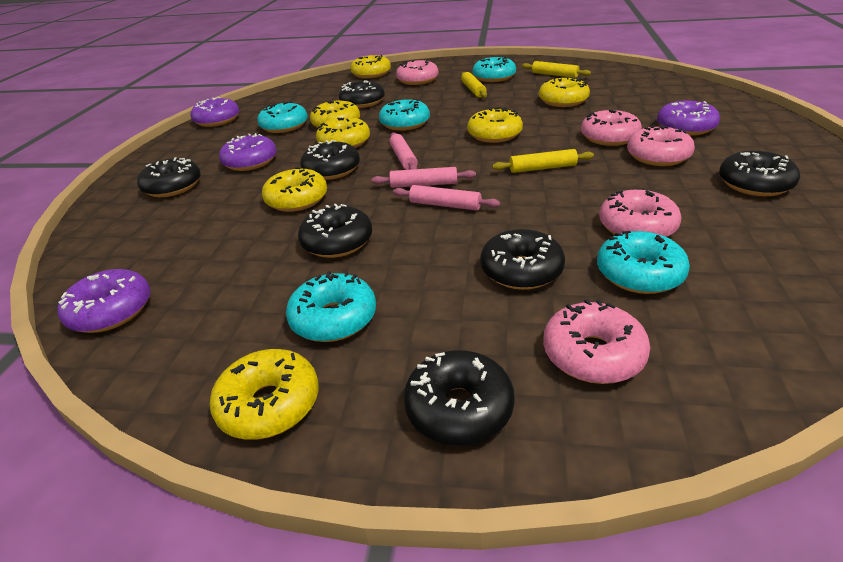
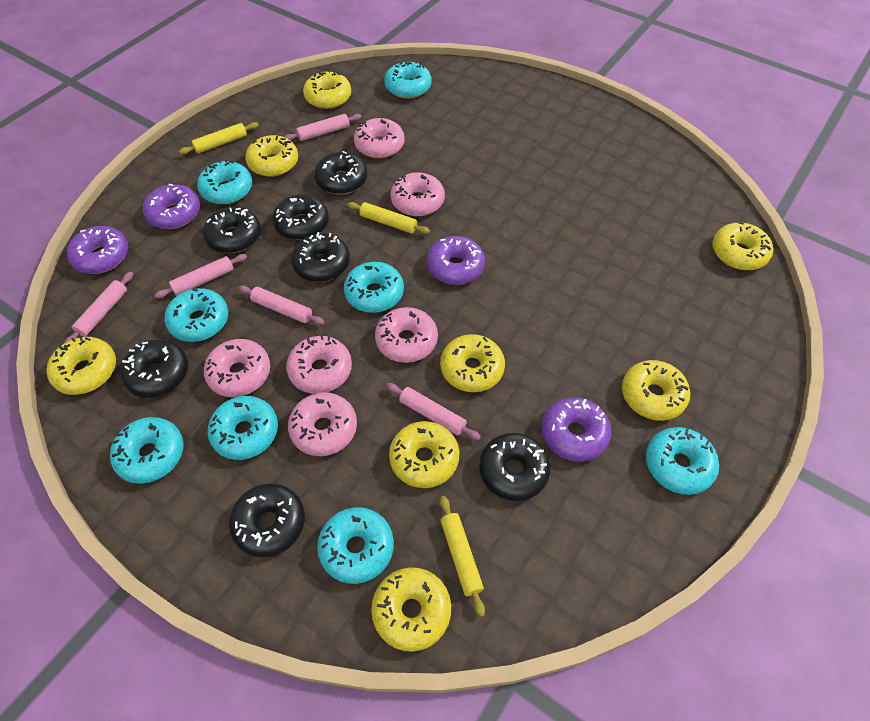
pink donut: [396,60,439,85] [543,299,650,384] [581,110,642,146] [599,190,682,237] [627,124,695,166] = 5 -> [204,339,270,397] [286,335,352,394] [288,392,357,456] [354,118,405,158] [375,307,438,363] [391,172,445,216] = 6
pink rolling pin: [371,167,476,188] [389,133,418,170] [393,185,500,211] = 3 -> [65,272,133,343] [154,254,247,298] [239,285,325,325] [285,114,362,141] [386,383,481,440] = 5
turquoise donut: [257,102,308,133] [286,271,376,342] [379,99,430,131] [473,56,516,82] [597,231,690,294] = 5 -> [110,417,184,484] [164,288,228,342] [197,160,252,204] [207,396,278,460] [317,507,394,584] [344,262,404,313] [384,60,432,98] [646,427,719,495] = 8
yellow donut: [210,349,319,439] [262,167,327,212] [310,100,360,128] [316,117,370,148] [350,55,391,79] [467,107,523,143] [539,77,590,107] = 7 -> [46,336,116,395] [245,135,298,177] [303,70,351,109] [371,567,451,652] [389,421,460,488] [440,334,505,392] [622,360,690,421] [712,222,773,270] = 8

